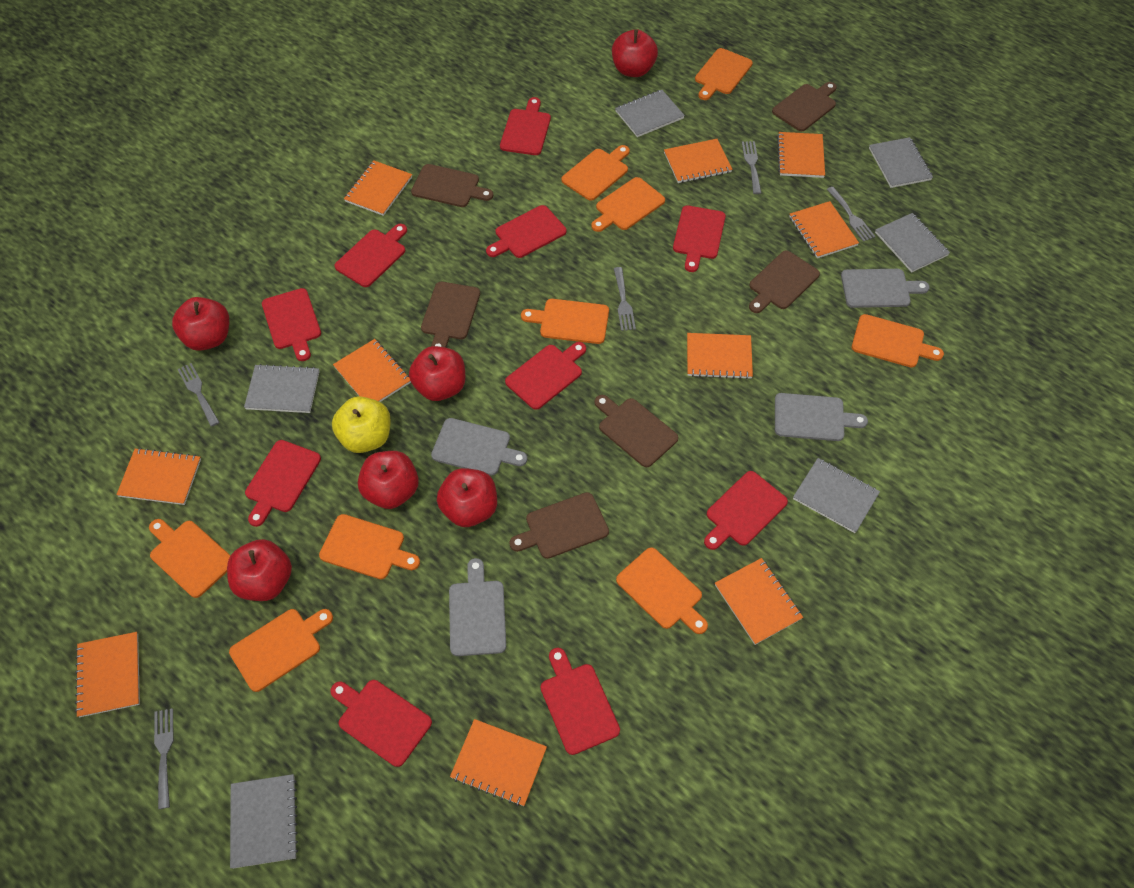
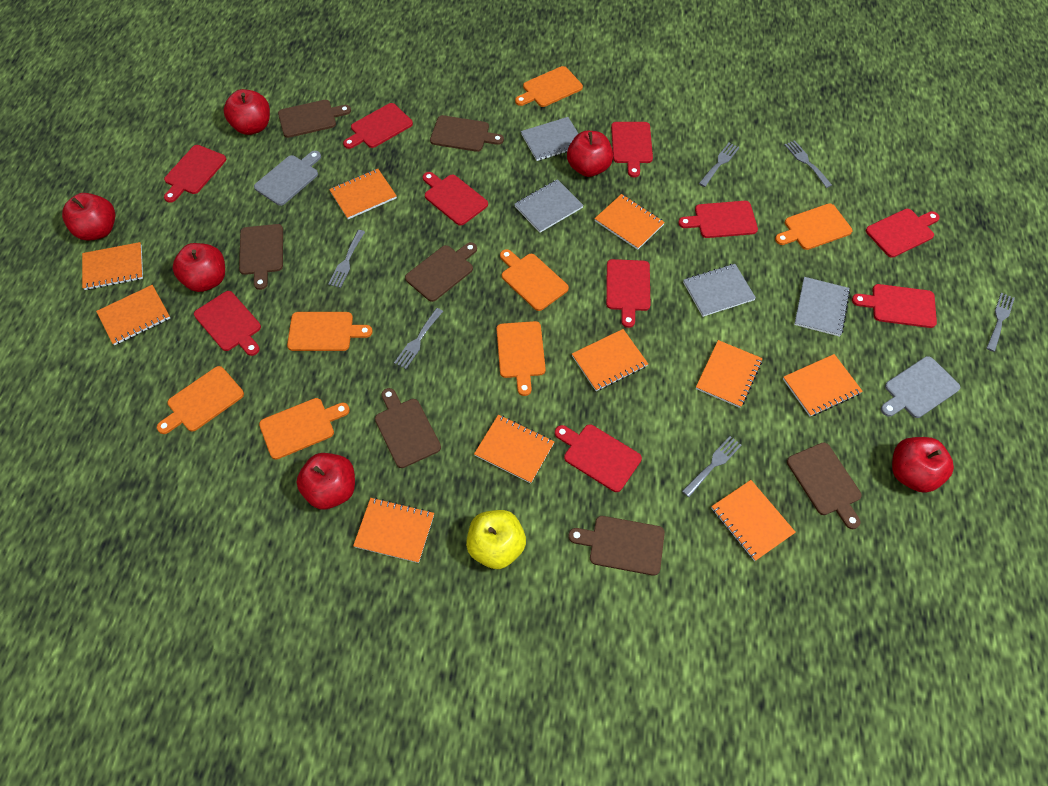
brown cutting board: [411,164,493,207] [421,282,480,348] [509,492,609,559] [594,395,678,467] [749,251,820,313] [772,82,837,131] = 6 -> [239,224,283,290] [278,100,351,138] [375,388,441,468] [405,242,477,302] [430,115,504,152] [569,516,665,576] [787,442,862,529] = 7
grey cutting board: [431,418,527,475] [449,558,506,656] [775,393,868,441] [841,269,929,308] = 4 -> [254,151,321,206] [881,356,960,418] = 2
grey fork: [154,708,174,809] [177,363,219,427] [614,267,636,331] [742,141,761,194] [827,187,875,242] = 5 -> [328,230,365,288] [394,308,443,369] [682,436,742,497] [699,142,740,187] [785,140,832,188] [986,293,1015,352] = 6
grey notebook: [230,774,298,869] [244,364,320,413] [615,90,685,137] [793,458,880,533] [869,137,933,188] [875,213,950,273] = 6 -> [514,179,584,233] [521,117,579,161] [683,264,756,317] [794,277,850,337] = 4
orange cutting board: [149,519,230,598] [229,609,333,692] [319,514,420,579] [521,299,609,344] [561,145,630,201] [591,177,665,232] [616,547,708,634] [695,48,753,100] [852,314,944,368] = 9 -> [157,366,244,434] [259,398,350,460] [287,312,373,351] [496,321,546,396] [500,249,569,311] [515,66,583,107] [775,203,852,250] = 7

